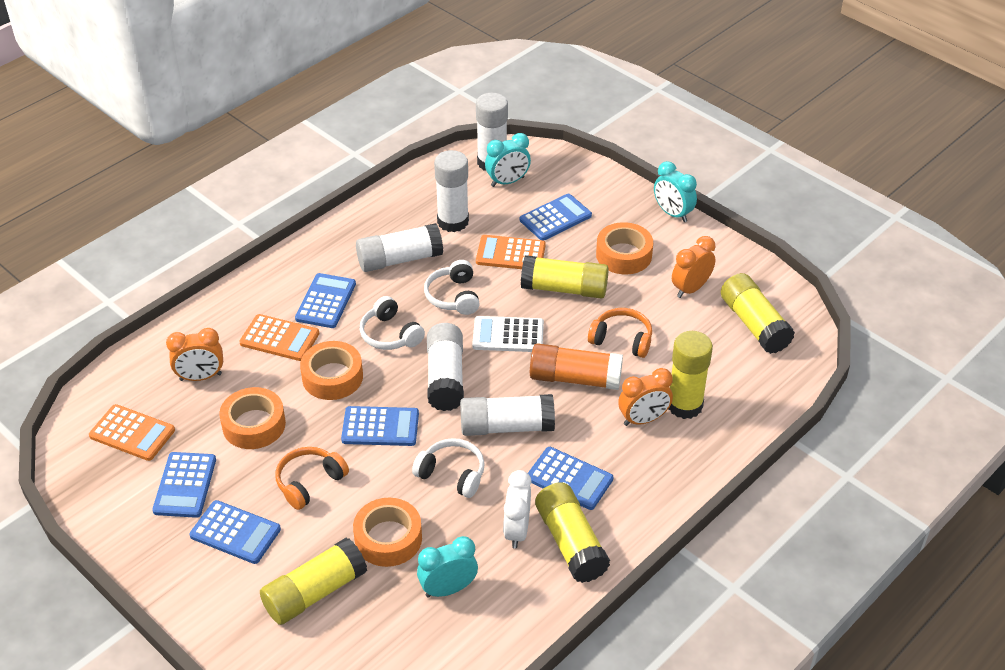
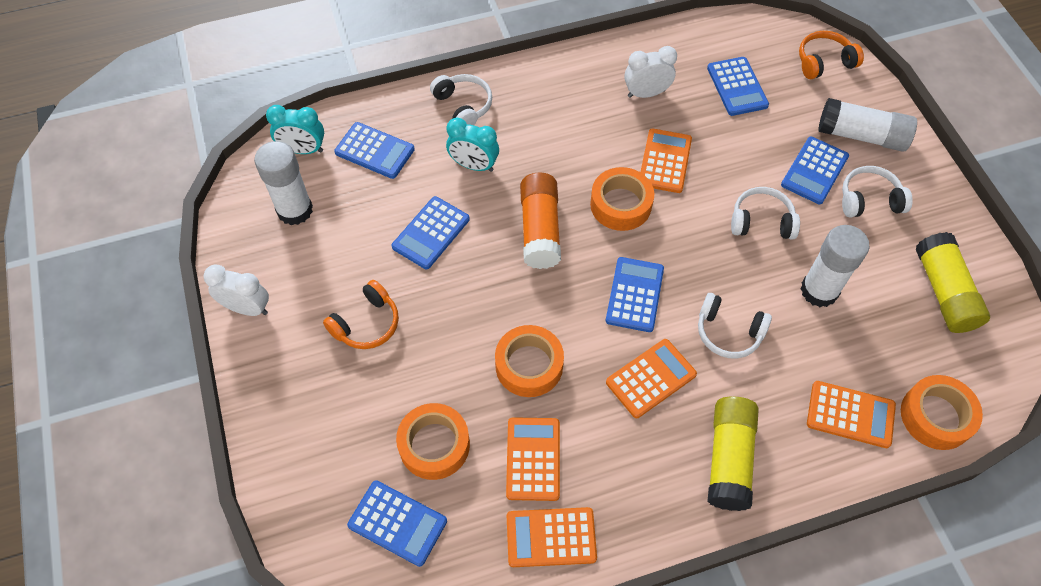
orange calculator: [89,404,175,461] [240,314,319,361] [476,235,546,269] = 3 -> [506,417,560,501] [507,507,597,567] [606,339,697,418] [640,128,692,193] [807,381,896,448] = 5
orange clock: [166,328,223,381] [618,368,673,426] [672,236,715,298] = 3 -> none = 0
turquoise clock: [417,536,478,598] [485,133,531,187] [654,161,697,222] = 3 -> [266,105,324,154] [446,118,499,172] = 2
white calculator: [472,316,544,352] = 1 -> none = 0
white clock: [503,470,532,549] = 1 -> [204,265,269,316] [624,46,677,98] = 2
white glue stick: [356,223,443,272] [427,323,464,411] [434,150,469,232] [460,394,555,436] [476,93,508,171] = 5 -> [254,141,313,225] [800,225,869,307] [818,98,917,152] = 3
white headphones: [359,296,425,350] [412,438,485,498] [424,260,480,315] = 3 -> [430,74,492,125] [698,293,772,358] [731,187,800,240] [842,166,913,217] = 4
yellow glue stick: [260,538,367,625] [521,255,609,299] [535,482,610,583] [669,331,713,419] [721,273,795,354] = 5 -> [707,396,759,511] [916,232,990,333] = 2

